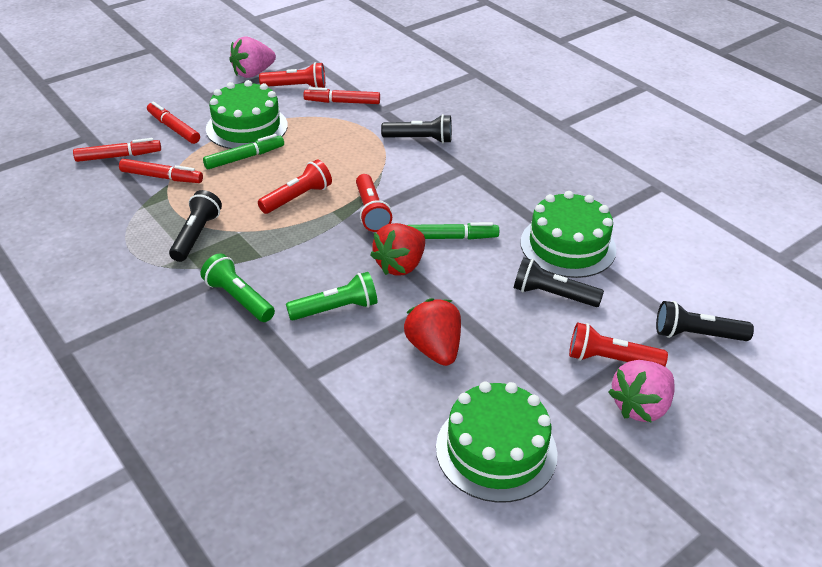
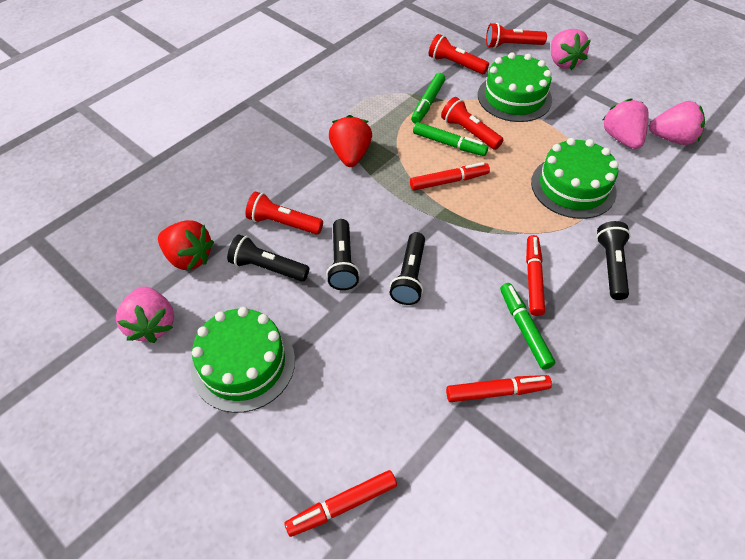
green flashlight: [201,254,275,322] [286,272,378,320] = 2 -> none = 0
green marker: [203,134,284,169] [407,222,499,240] = 2 -> [411,73,445,123] [413,122,488,156] [500,283,555,370] = 3
pink strawberry: [229,37,276,78] [608,360,675,423] = 2 -> [116,286,174,343] [551,29,591,70] [603,98,649,149] [649,101,705,145] = 4

